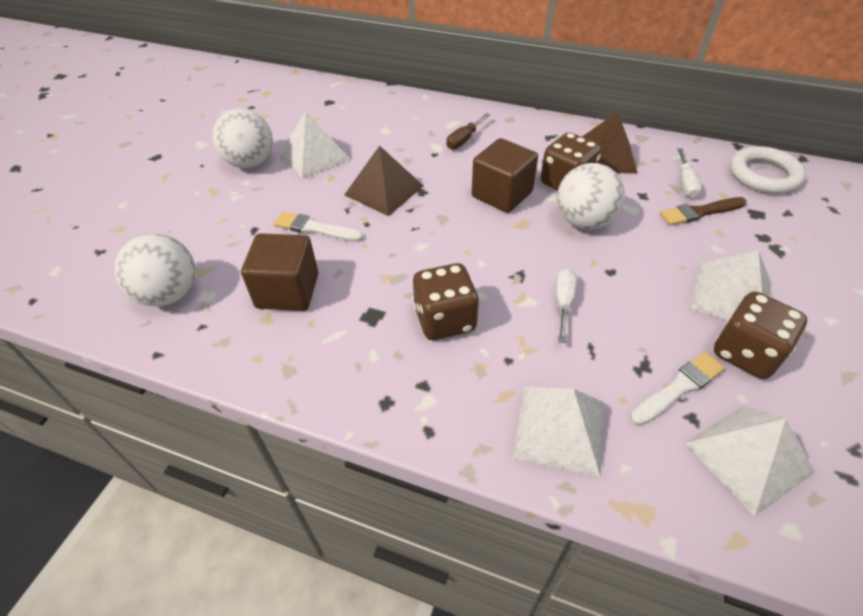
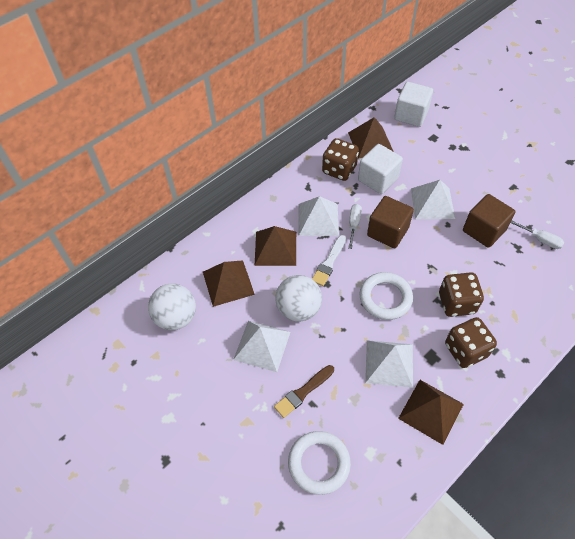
brown pyramid: [344,145,423,216] [582,112,638,174] = 2 -> [203,260,255,307] [255,226,296,266] [348,117,394,159] [398,380,464,445] = 4
brown screwdriver: [446,113,490,149] = 1 -> none = 0
white ball: [114,234,196,307] [212,109,273,168] [557,163,625,230] = 3 -> [148,283,196,330] [275,275,322,322] = 2
white brush: [274,212,363,242] [630,352,725,426] = 2 -> [312,235,346,286] = 1
white cube: none = 0 -> [358,144,403,194] [394,82,433,127] = 2
white ring: [730,146,806,194] = 1 -> [288,431,351,495] [359,272,413,320] = 2

